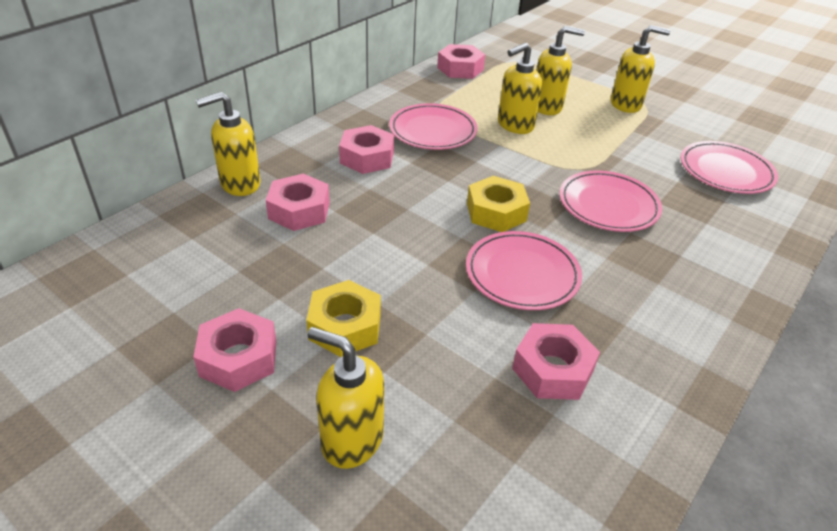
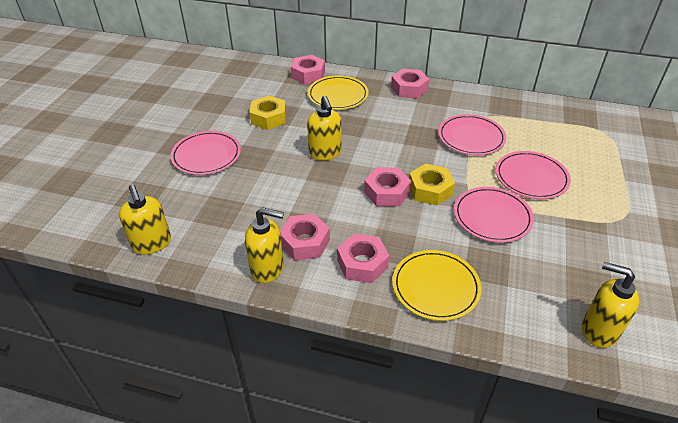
yellow plate: none = 0 -> [308,75,369,110] [392,250,482,321] = 2
yellow soap dispenser: [196,92,260,196] [308,327,384,469] [498,42,542,134] [536,26,585,115] [611,25,671,113] = 5 -> [119,185,171,255] [245,207,284,283] [307,95,342,161] [582,262,639,348] = 4

